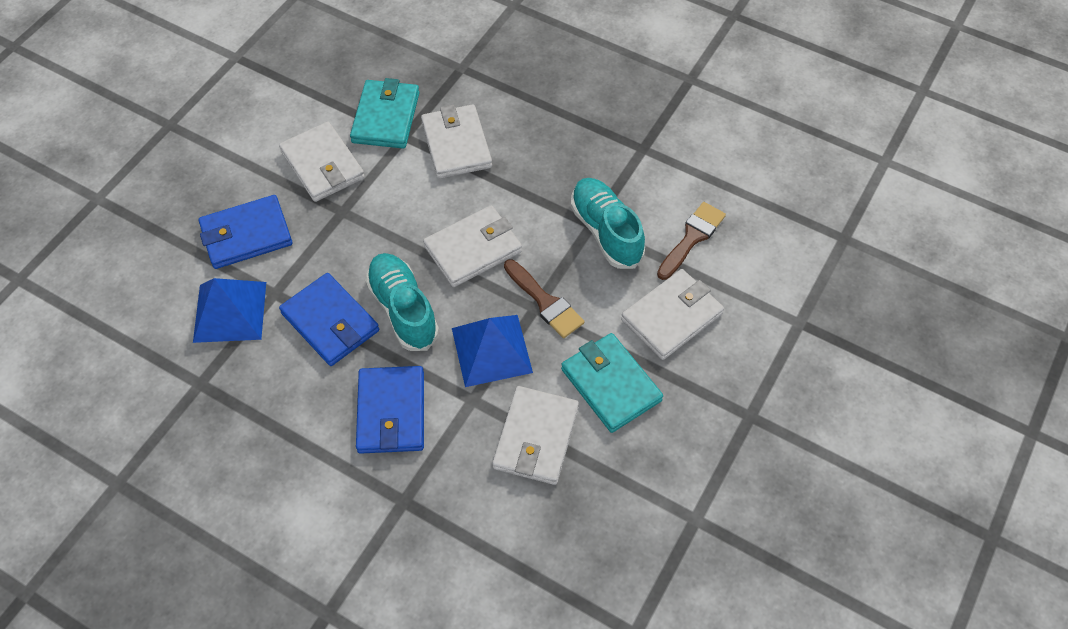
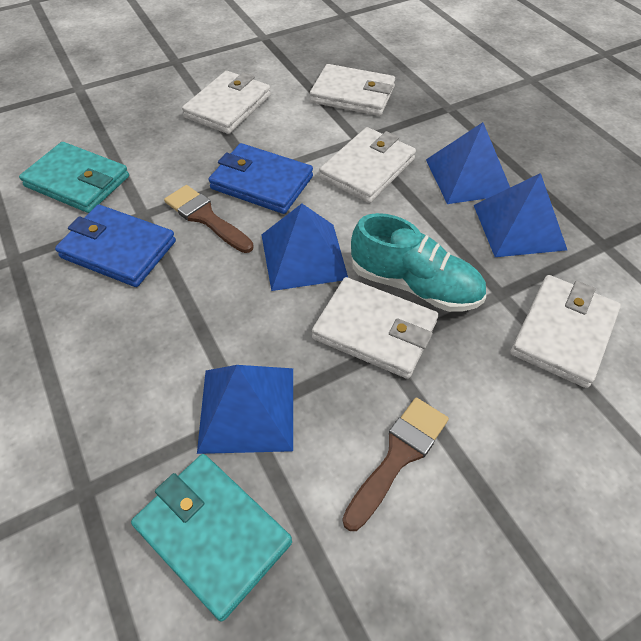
blue pyramid: [193,278,266,343] [452,315,533,387] = 2 -> [197,365,293,454] [261,204,348,291] [426,122,510,204] [474,173,567,257] = 4
blue wallet: [199,195,293,269] [279,273,379,366] [356,366,424,454] = 3 -> [55,204,176,287] [209,143,313,214] = 2
turquoise shoe: [365,253,439,351] [571,178,645,269] = 2 -> [351,213,486,312] = 1

